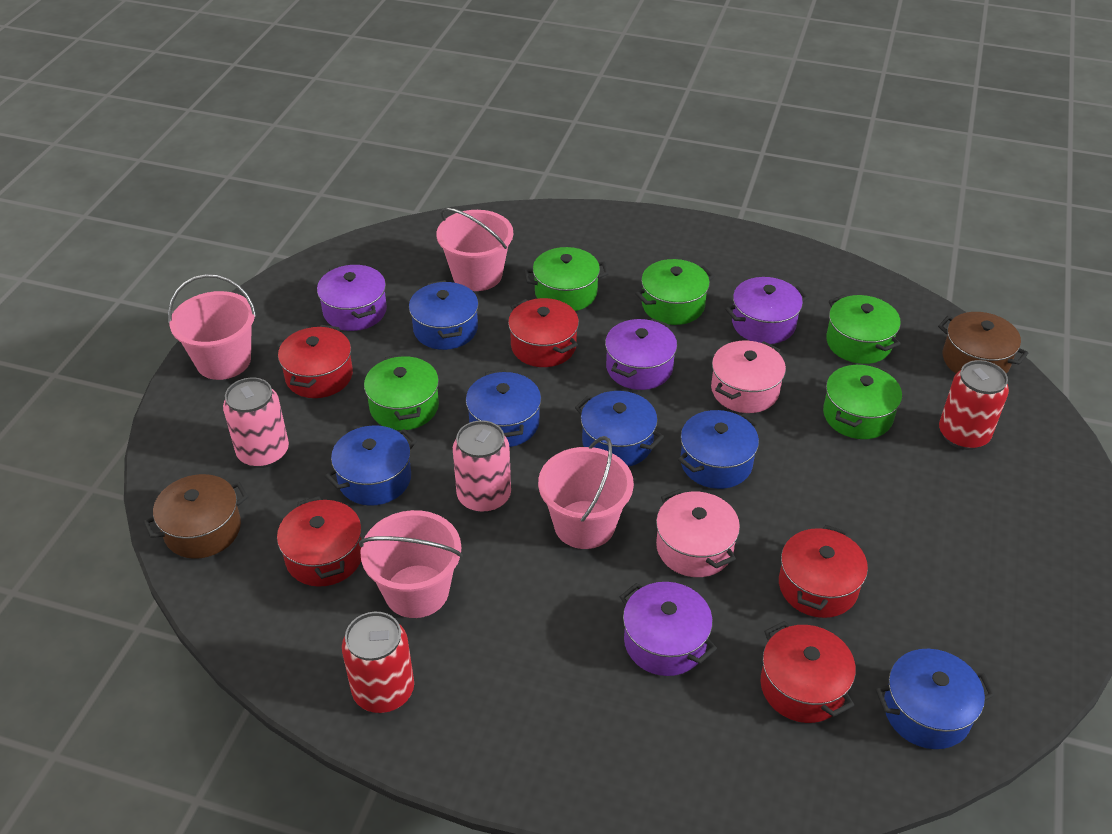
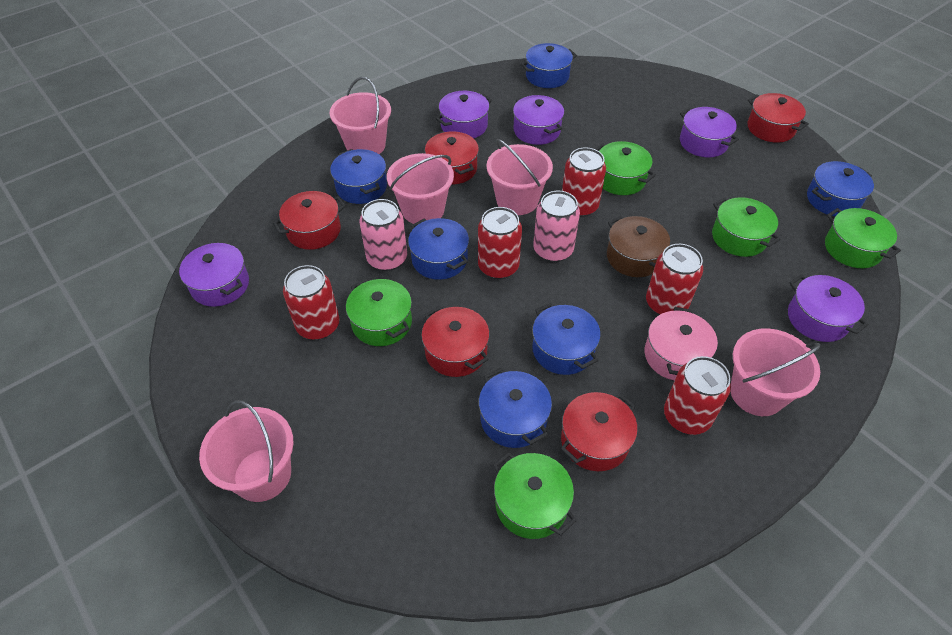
brown pot: [143,474,248,559] [938,312,1028,374] = 2 -> [607,216,670,277] = 1
pink bucket: [168,274,256,380] [359,510,463,618] [437,208,513,291] [538,436,634,549] = 4 -> [199,400,293,502] [330,77,391,154] [387,153,454,224] [487,139,553,215] [730,328,821,416] = 5
pink pot: [656,489,740,577] [711,341,786,413] = 2 -> [645,307,718,381] = 1
purple pot: [317,264,387,331] [605,318,677,390] [620,582,717,676] [725,277,809,344] = 4 -> [179,243,249,307] [435,91,492,138] [513,95,564,145] [680,107,739,157] [788,274,868,342] = 5
red can: [342,612,414,713] [939,360,1009,450] = 2 -> [283,265,340,340] [478,207,522,279] [562,147,606,217] [646,244,703,315] [664,356,731,435] = 5

